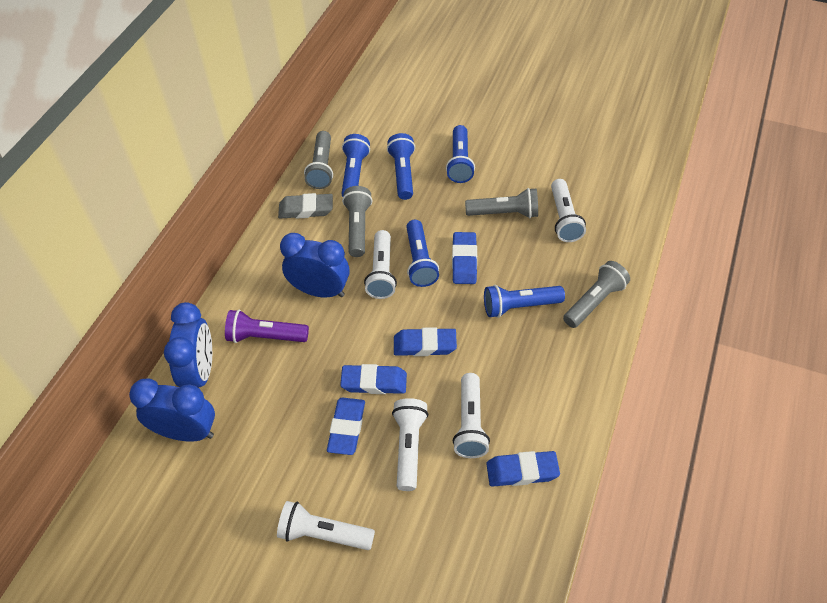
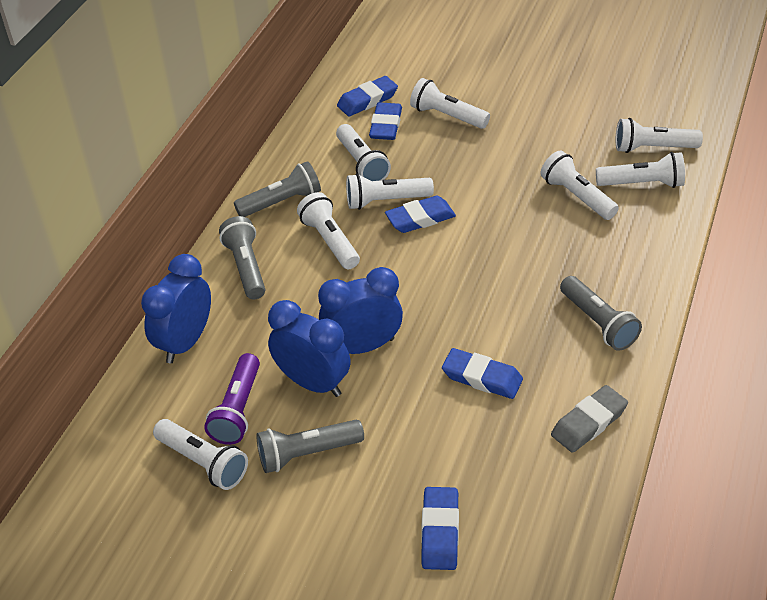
blue flashlight: [341,134,370,197] [387,133,415,200] [406,220,439,287] [446,125,475,183] [484,285,565,318] = 5 -> none = 0
white flashlight: [277,501,375,550] [364,230,397,299] [392,398,428,491] [453,373,490,458] [551,179,586,242] = 5 -> [153,419,248,490] [297,192,360,269] [336,124,391,181] [346,173,434,210] [410,78,490,129] [541,150,619,220] [596,152,685,188] [615,118,703,153] = 8

